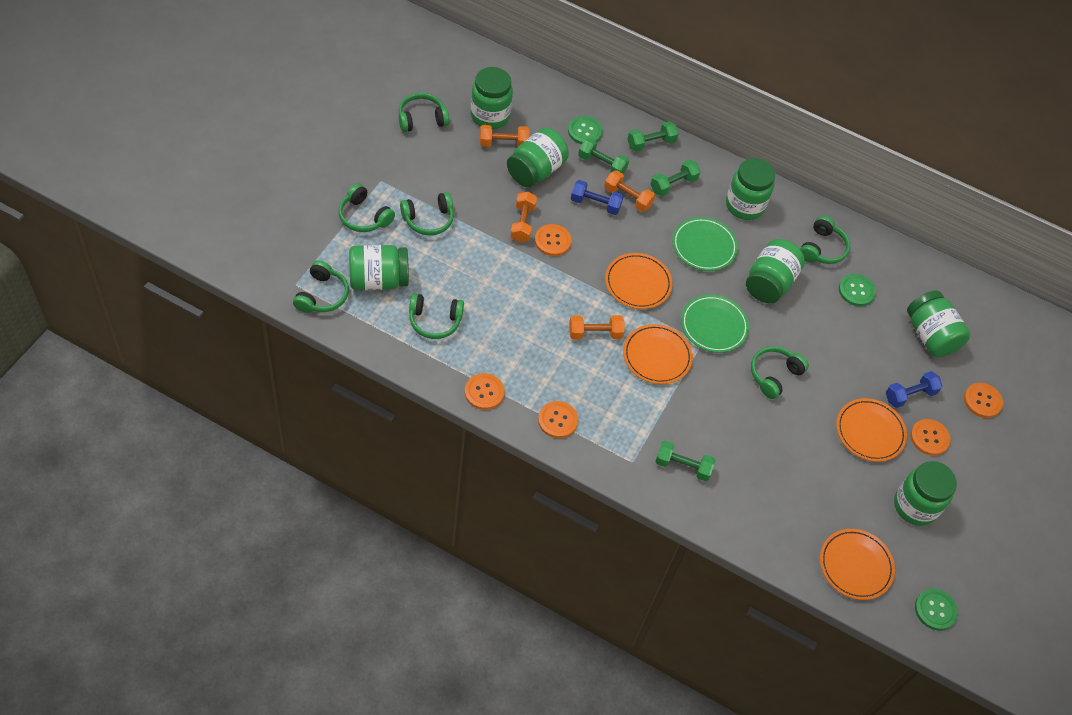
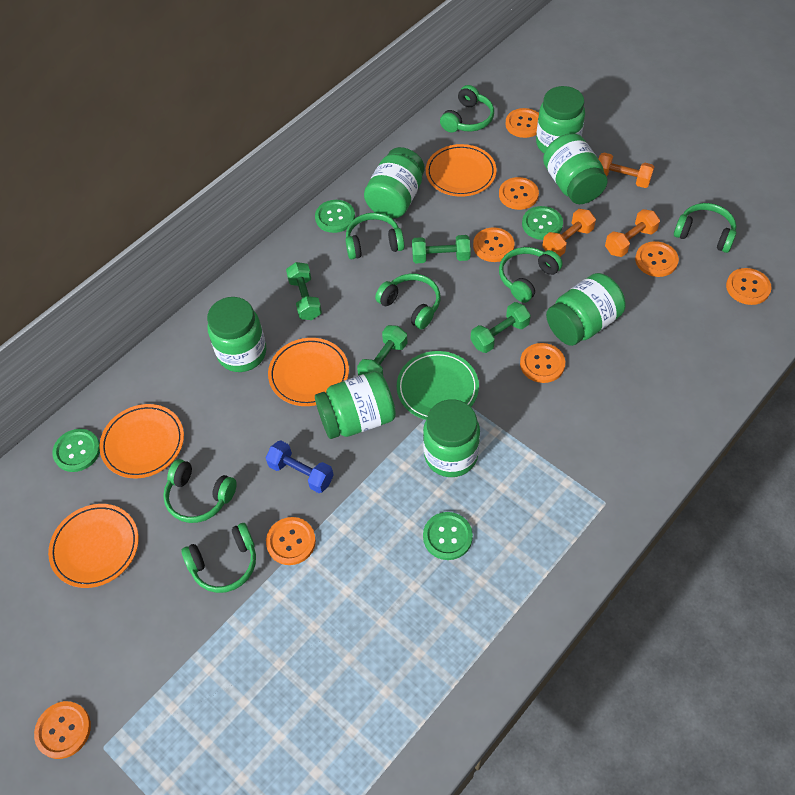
blue dumbbell: [571,180,624,215] [886,371,943,408] = 2 -> [266,440,334,493] = 1
green button: [568,116,603,144] [839,274,876,306] [915,589,958,631] = 3 -> [52,429,100,472] [315,200,355,233] [423,512,473,560] [522,206,563,240] = 4
green plate: [672,217,738,271] [681,295,749,353] = 2 -> [397,351,479,420] = 1
orange button: [465,373,504,410] [535,224,572,256] [538,401,578,438] [911,419,950,456] [964,383,1003,418] = 5 -> [34,701,91,759] [266,517,316,565] [473,227,515,262] [499,177,539,210] [505,108,539,138] [520,343,565,383] [635,241,679,277] [726,268,772,305] = 8
orange dumbbell: [480,125,530,147] [510,191,537,243] [569,315,625,339] [604,170,655,212] = 4 -> [542,209,596,256] [599,153,654,188] [605,209,660,257] = 3

